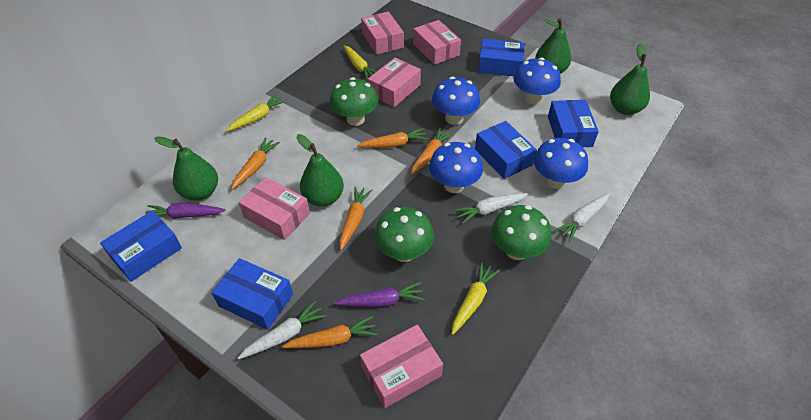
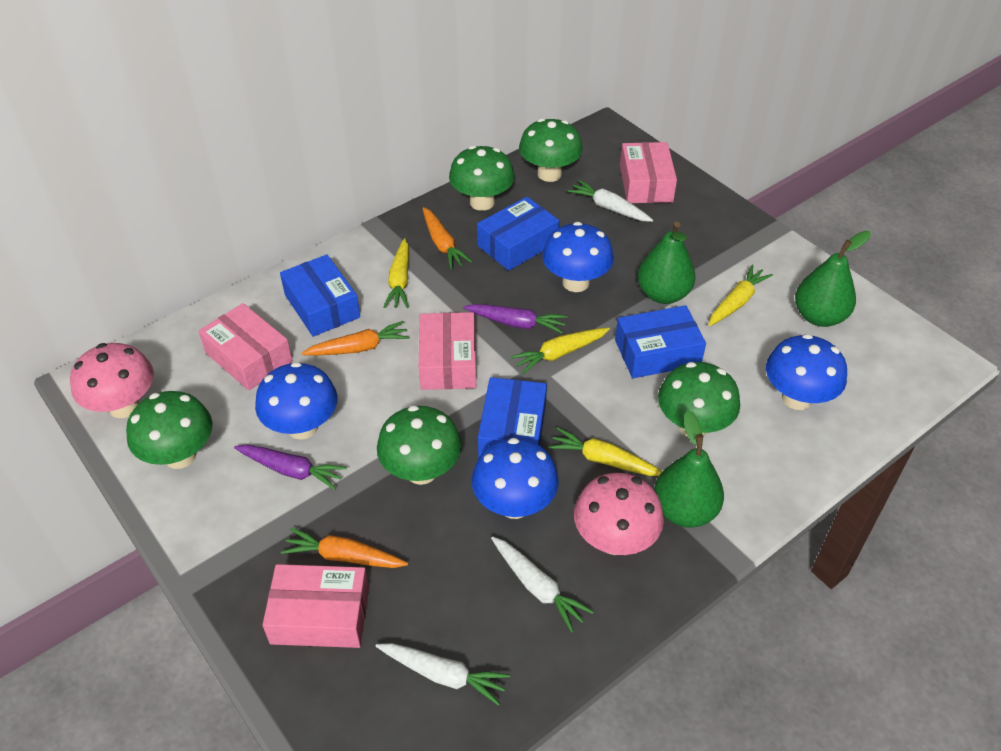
blue box: [100,211,182,282] [211,258,293,330] [475,121,537,179] [478,39,525,76] [548,100,599,147] = 5 -> [280,255,360,337] [477,197,559,271] [478,377,547,459] [615,305,706,378] = 4
green mushroom: [330,77,378,126] [374,207,434,262] [491,205,551,260] = 3 -> [126,391,213,469] [377,405,462,485] [449,145,515,211] [519,118,583,182] [658,362,740,437] = 5
green pear: [154,136,218,201] [297,134,344,207] [535,18,571,74] [610,43,650,115] = 4 -> [638,222,695,304] [654,410,724,528] [795,231,871,327] = 3
orange carrot: [231,138,280,189] [282,316,378,348] [339,187,372,250] [357,128,428,148] [411,127,454,175] = 5 -> [281,528,408,568] [301,321,410,356] [423,207,472,269] = 3
pink box: [239,177,310,240] [360,325,443,408] [361,12,404,55] [368,58,421,107] [413,20,461,65] = 5 -> [198,303,293,391] [263,564,369,648] [419,312,476,390] [620,142,677,203] = 4
pink mushroom: none = 0 -> [70,343,154,418] [574,473,664,555] = 2
yellow carrot: [226,94,286,131] [344,45,376,80] [452,262,500,335] = 3 -> [384,238,409,308] [510,328,610,374] [548,427,663,476] [708,265,773,326] = 4

